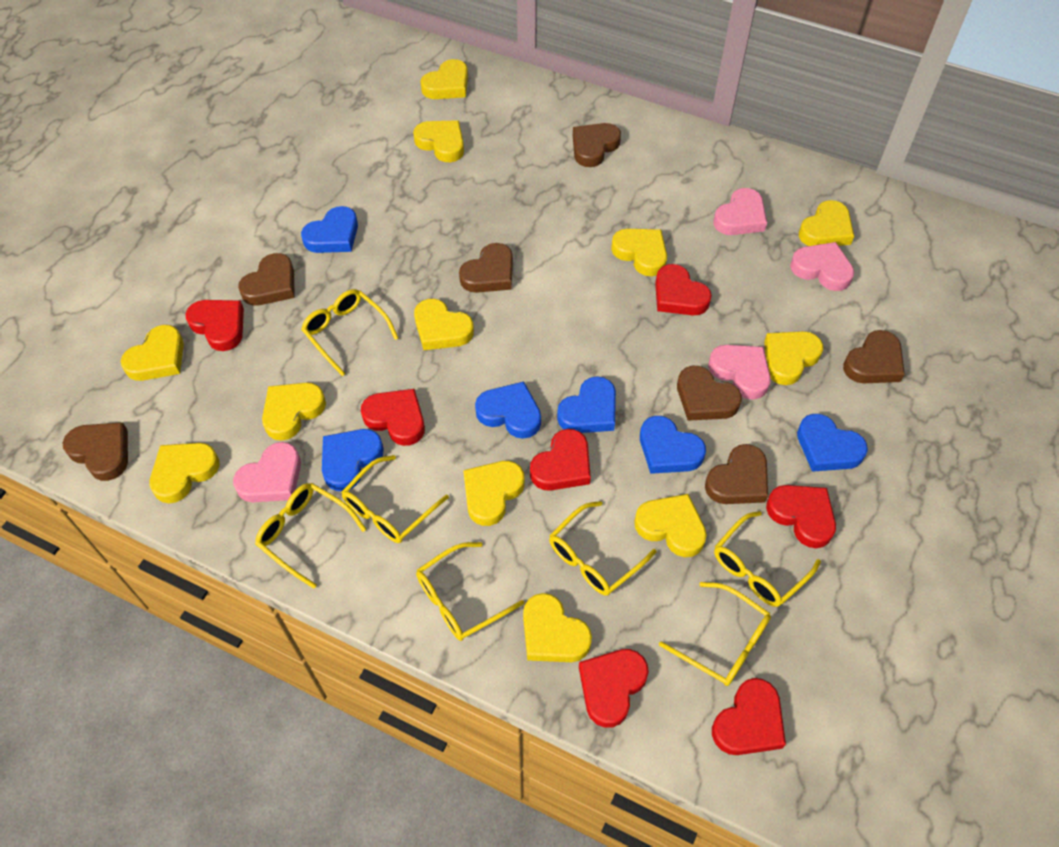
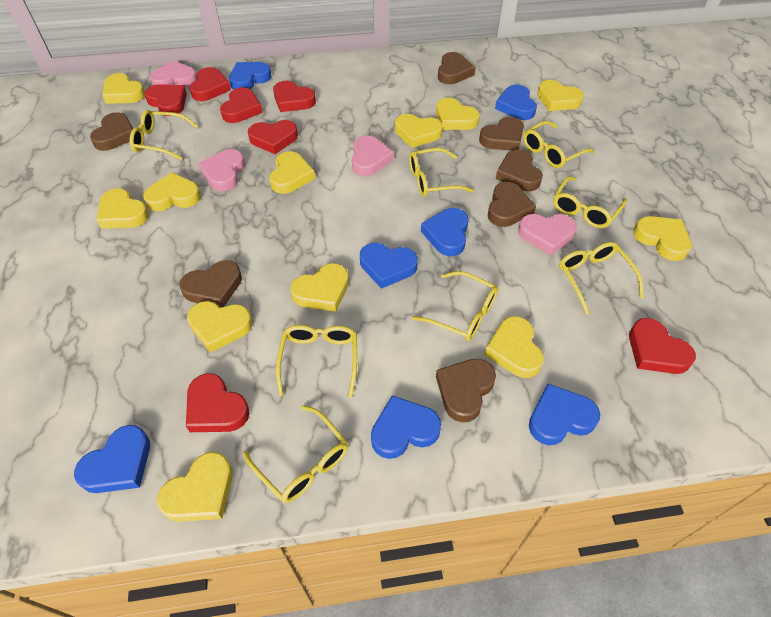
blue heart: [301,206,358,253] [322,429,384,491] [475,381,541,439] [557,376,616,433] [640,416,706,474] [797,414,868,472] = 6 -> [74,425,150,493] [229,62,271,90] [360,243,418,289] [371,395,441,459] [421,208,469,256] [495,85,537,120] [529,384,600,445] = 7
yellow glasses: [255,483,366,589] [301,289,398,376] [342,455,449,543] [416,542,524,641] [549,501,656,596] [659,582,771,686] [714,511,821,607] = 7 -> [130,110,199,160] [243,405,348,503] [276,325,357,397] [409,148,474,197] [412,271,498,341] [523,121,594,168] [553,176,627,228] [559,242,644,315] = 8

